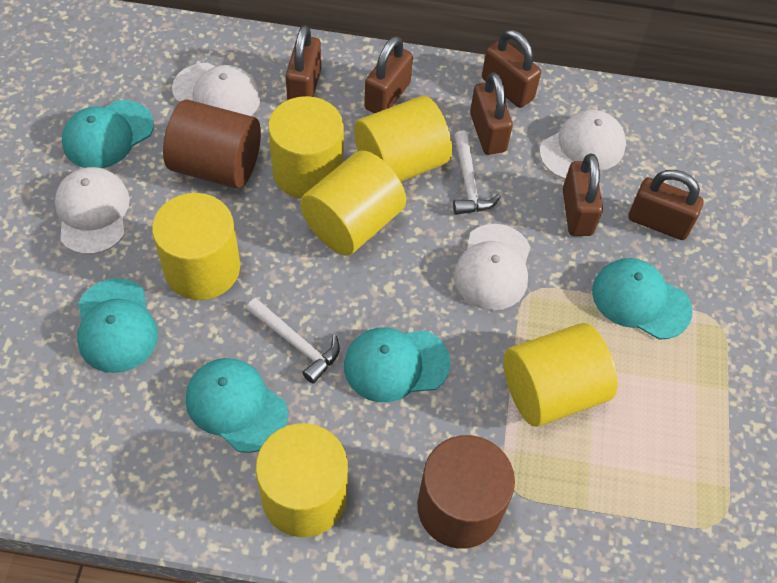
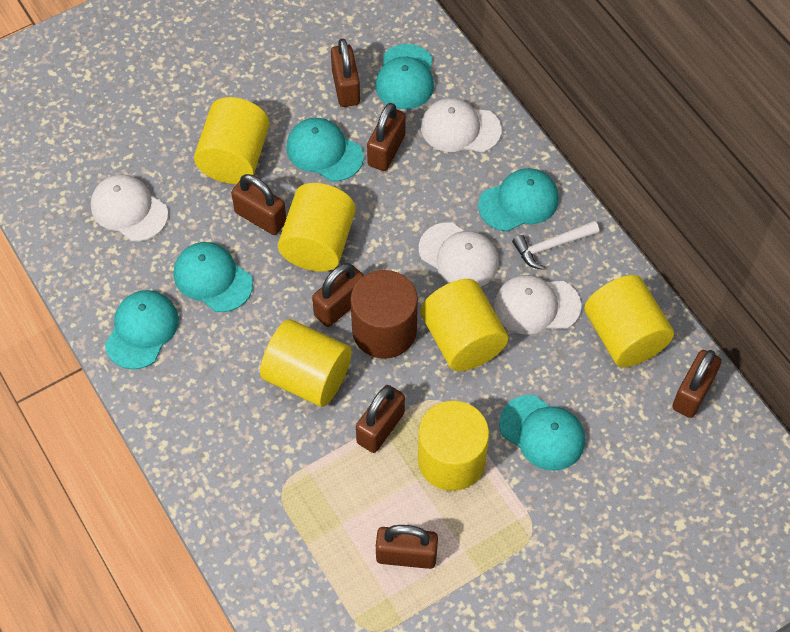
brown cylinder: [163,99,261,189] [417,435,515,549] = 2 -> [350,270,418,359] = 1
brown padlock: [286,25,321,100] [364,36,413,113] [470,72,513,155] [482,30,541,108] [563,154,603,236] [628,170,704,240] = 6 -> [231,174,286,235] [312,263,364,327] [331,38,360,107] [356,385,405,453] [367,103,406,171] [376,525,438,569] [672,350,721,418] = 7
turquoise cap: [62,100,154,168] [77,278,158,373] [186,358,288,453] [344,327,451,402] [592,258,692,340] = 5 -> [105,290,179,369] [174,242,253,312] [286,118,364,181] [376,44,434,109] [478,168,559,232] [499,395,585,470] = 6
white hammer: [246,298,340,384] [453,131,501,215] = 2 -> [512,221,599,270] = 1

